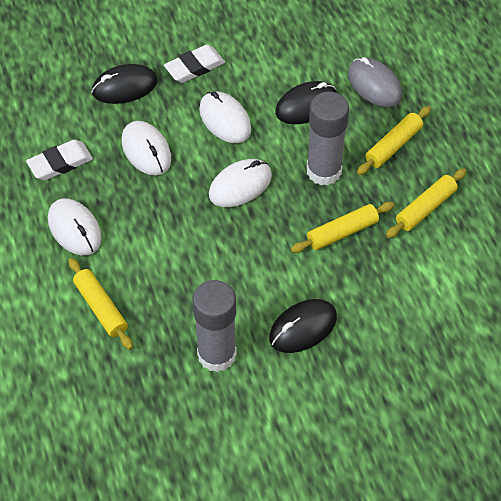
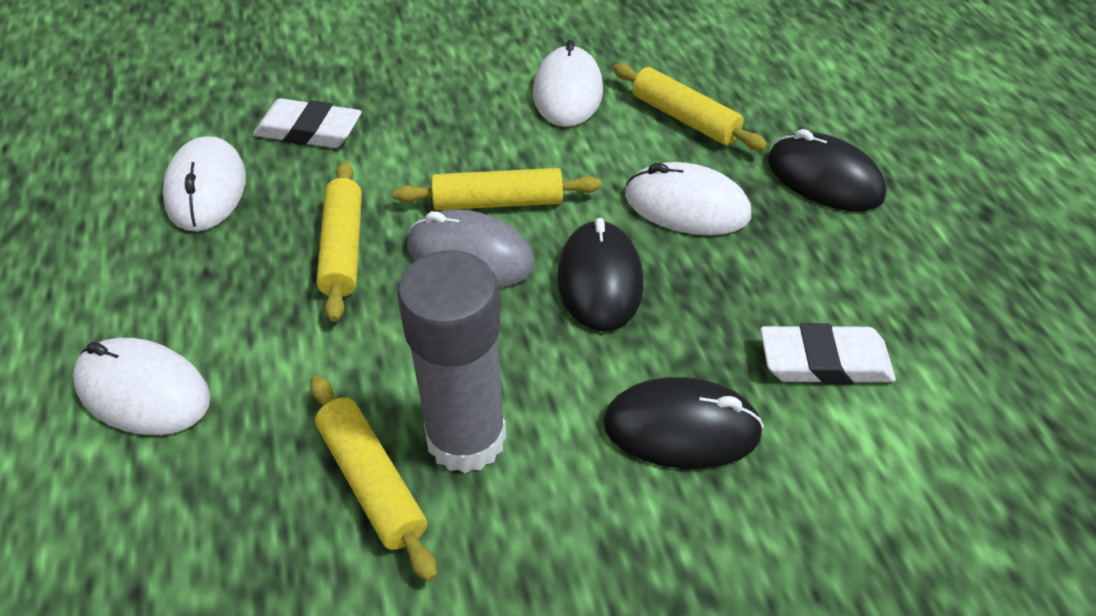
grey glue stick: [193,280,237,372] [307,92,349,185] = 2 -> [397,250,506,473] = 1

